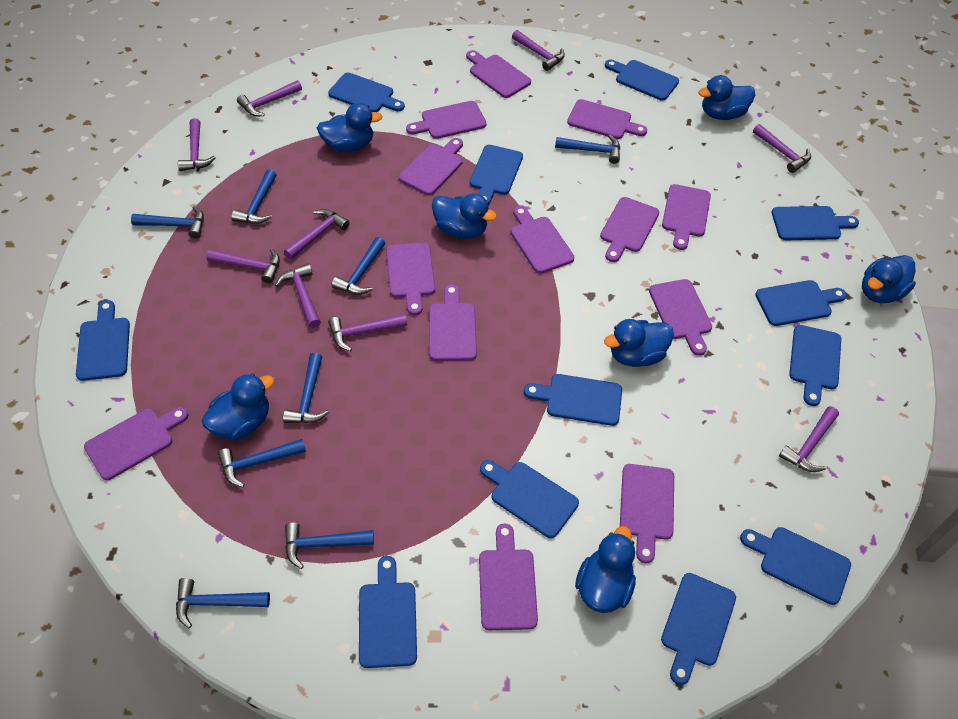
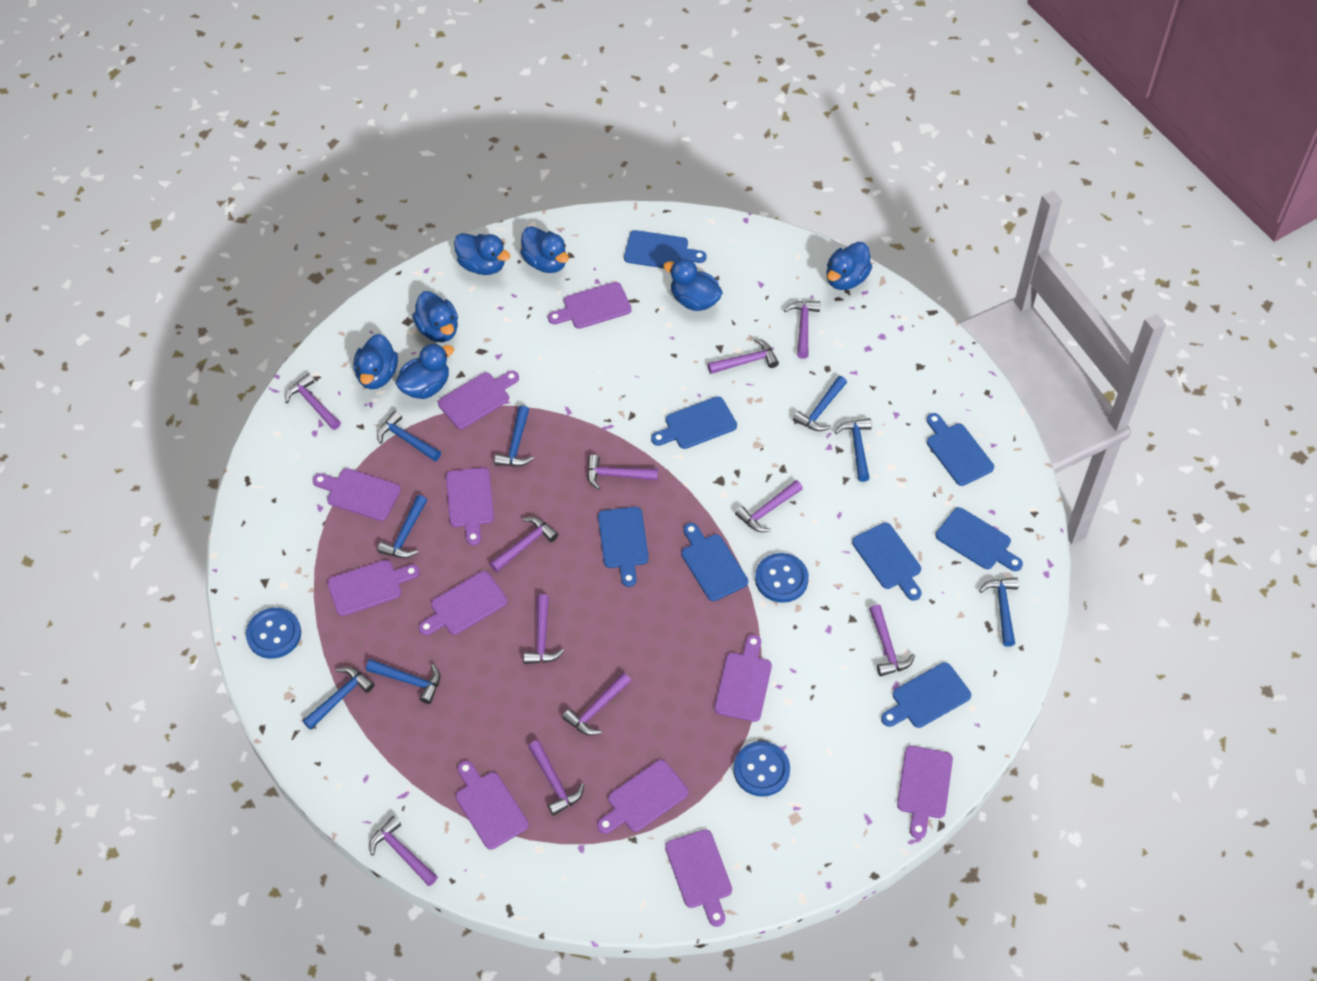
blue button: none = 0 -> [246,608,301,659] [733,741,790,797] [755,553,809,603] = 3
blue cutting board: [76,300,130,381] [328,73,405,112] [359,556,417,668] [469,145,523,205] [480,460,579,538] [524,374,622,426] [605,60,679,101] [661,573,736,685] [740,527,851,605] [755,280,847,326] [772,206,859,240] [789,325,841,406] = 12 -> [598,507,649,587] [624,230,707,268] [651,396,737,449] [681,523,748,601] [852,522,921,601] [881,662,971,728] [927,413,994,486] [936,507,1023,571] = 8
purple cutting board: [84,407,189,480] [386,243,435,315] [399,138,463,195] [406,101,487,139] [429,284,477,361] [466,50,531,98] [479,523,538,630] [510,206,574,274] [567,99,647,139] [600,197,659,262] [620,464,674,563] [649,279,712,356] [662,184,711,250] = 13 -> [313,468,401,521] [327,560,420,616] [418,571,507,635] [438,371,519,429] [446,467,494,545] [456,761,529,849] [548,282,632,329] [597,760,689,834] [665,829,732,927] [714,635,772,722] [897,746,953,839] = 11
purple hammer: [178,118,216,171] [206,249,280,283] [237,80,302,116] [275,263,321,328] [284,209,350,260] [328,313,407,351] [512,30,565,71] [753,124,811,173] [779,406,839,472] = 9 -> [285,373,341,430] [369,816,438,886] [490,517,558,572] [523,594,564,664] [528,740,584,816] [562,673,631,735] [587,455,658,490] [708,338,779,374] [735,480,803,532] [784,301,820,359] [869,604,915,676] = 11

